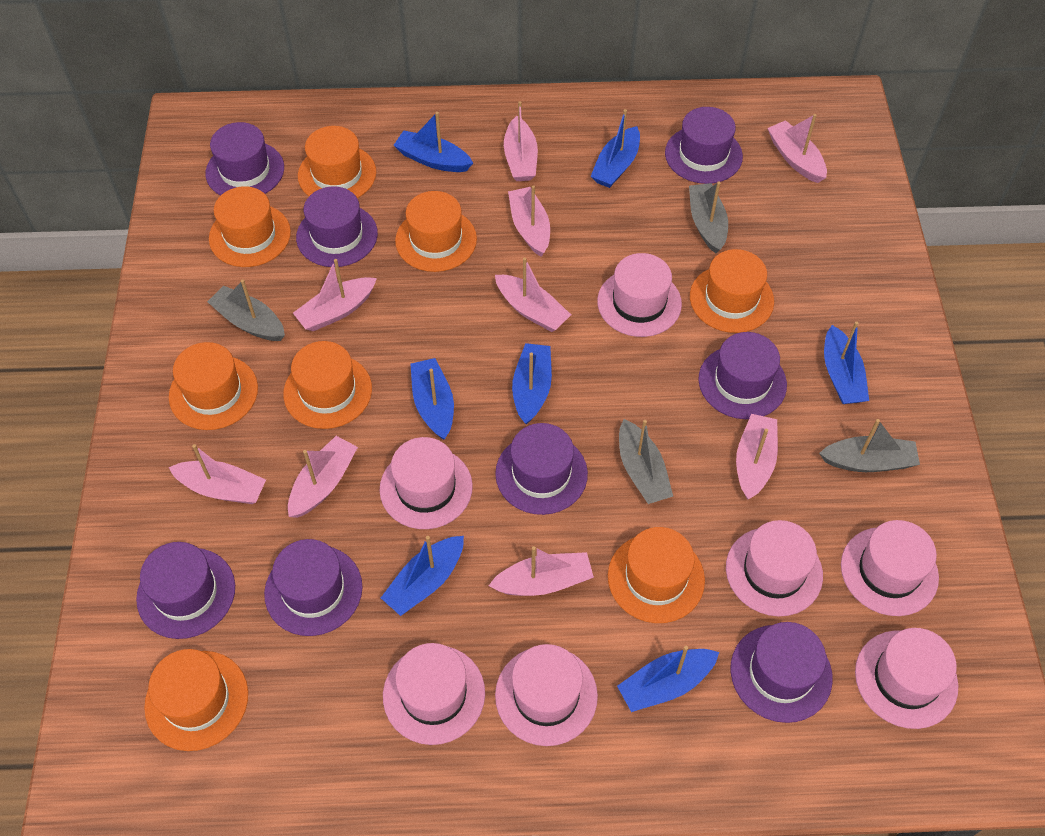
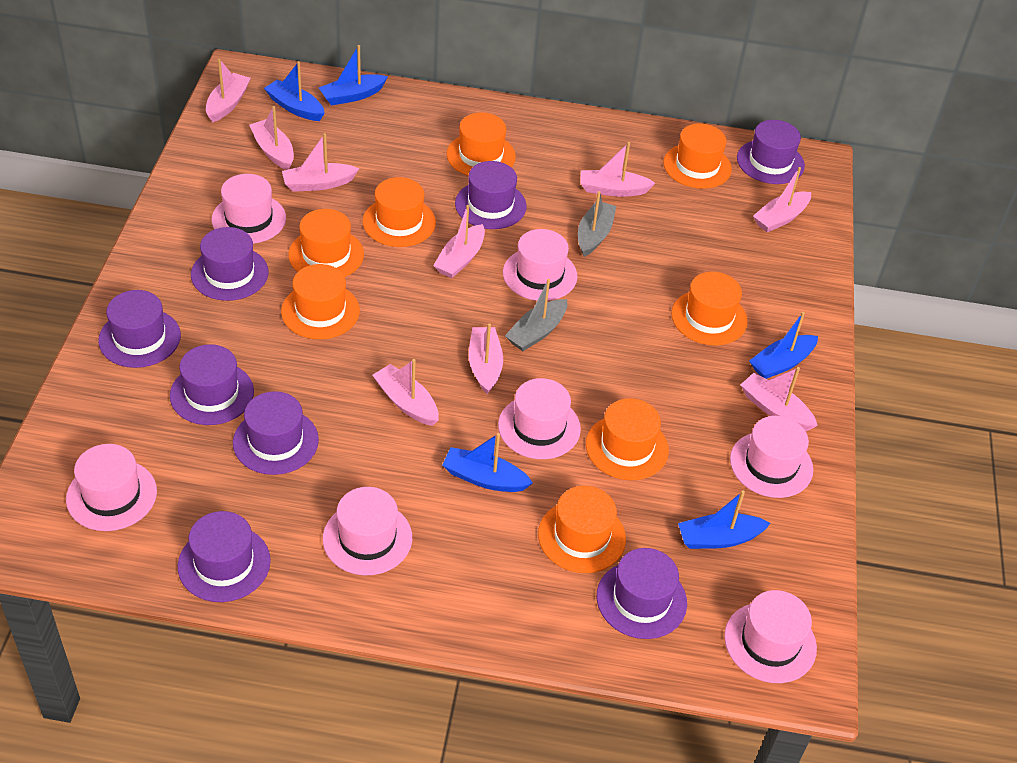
blue boat: [381,536,464,616] [394,112,473,172] [410,358,454,440] [512,343,552,425] [590,109,640,188] [617,646,719,712] [824,321,869,404] = 7 -> [264,61,325,121] [319,45,388,106] [442,433,533,492] [678,491,771,549] [749,312,818,379] = 5
grey boat: [207,279,285,341] [619,419,673,504] [689,181,728,253] [819,419,920,472] = 4 -> [505,279,567,351] [578,191,616,257] = 2

